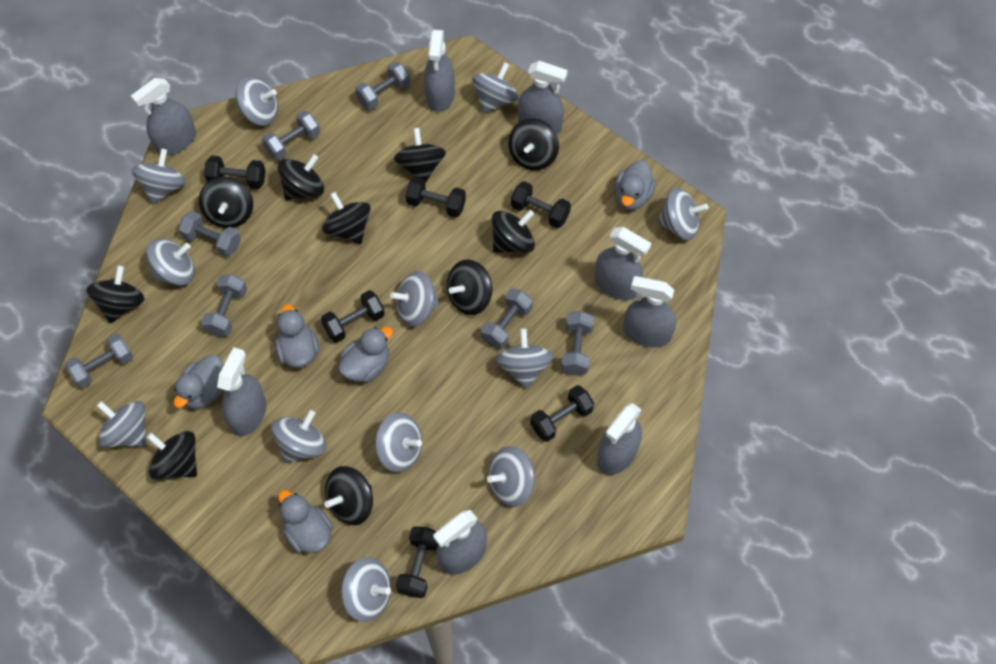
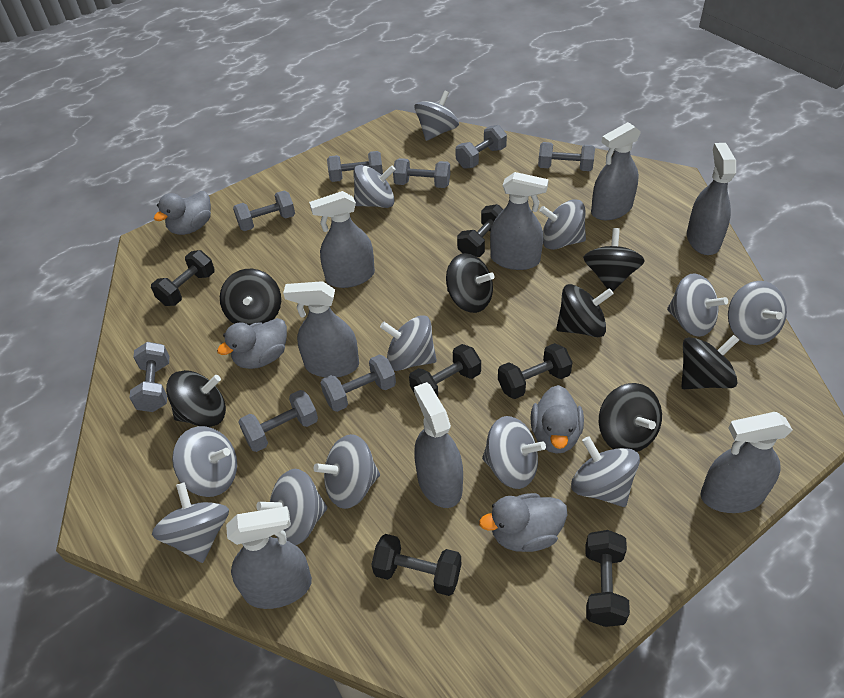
black spinning top: [86,266,144,323] [146,431,197,480] [199,176,253,228] [277,154,324,200] [322,192,371,244] [324,466,373,525] [394,128,446,183] [447,259,492,315] [492,210,535,253] [508,118,559,170] = 10 -> [166,370,226,427] [220,269,281,325] [446,253,495,313] [556,284,614,337] [583,228,645,292] [599,383,662,452] [681,335,739,389] = 7
grey duck: [174,355,224,409] [275,304,319,368] [278,490,333,553] [338,327,393,383] [614,160,656,210] = 5 -> [154,191,211,235] [217,318,287,369] [479,493,567,552] [530,385,584,454] = 4
grey dumbbell: [65,333,133,388] [178,211,241,257] [201,274,247,336] [262,111,320,160] [355,62,410,110] [481,289,533,349] [561,311,594,375] = 7 -> [129,342,170,412] [233,191,295,231] [238,390,318,452] [320,354,396,412] [327,151,383,182] [393,158,450,188] [455,125,507,169] [538,142,595,171] = 8

